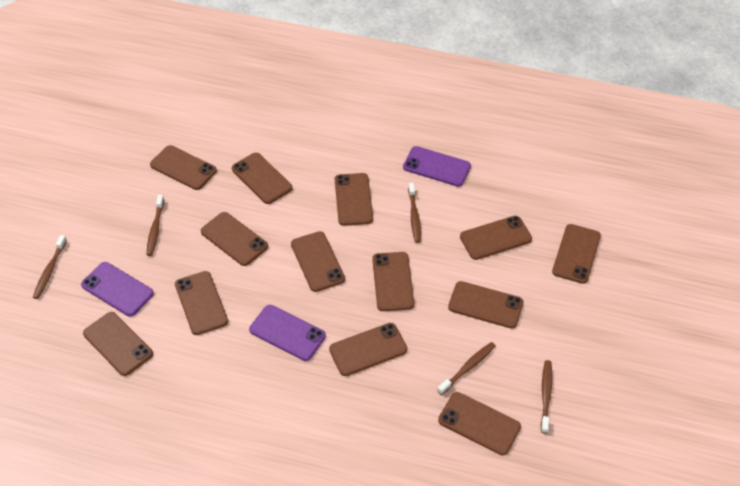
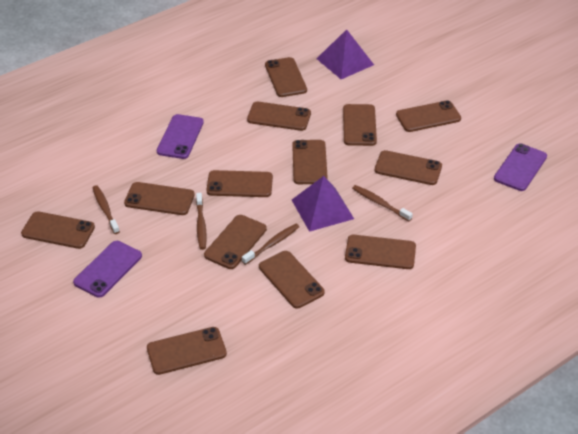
brown toothbrush: [33,235,67,299] [146,195,164,256] [408,183,421,243] [437,342,496,395] [541,360,552,434] = 5 -> [92,185,120,234] [196,193,207,250] [242,224,299,265] [352,185,413,221] = 4
purple pyramid: none = 0 -> [292,176,354,232] [317,29,374,79] = 2

